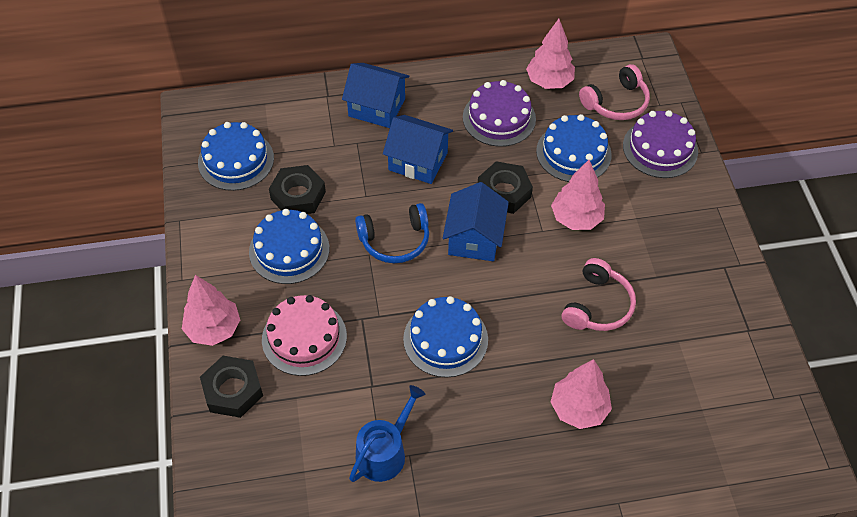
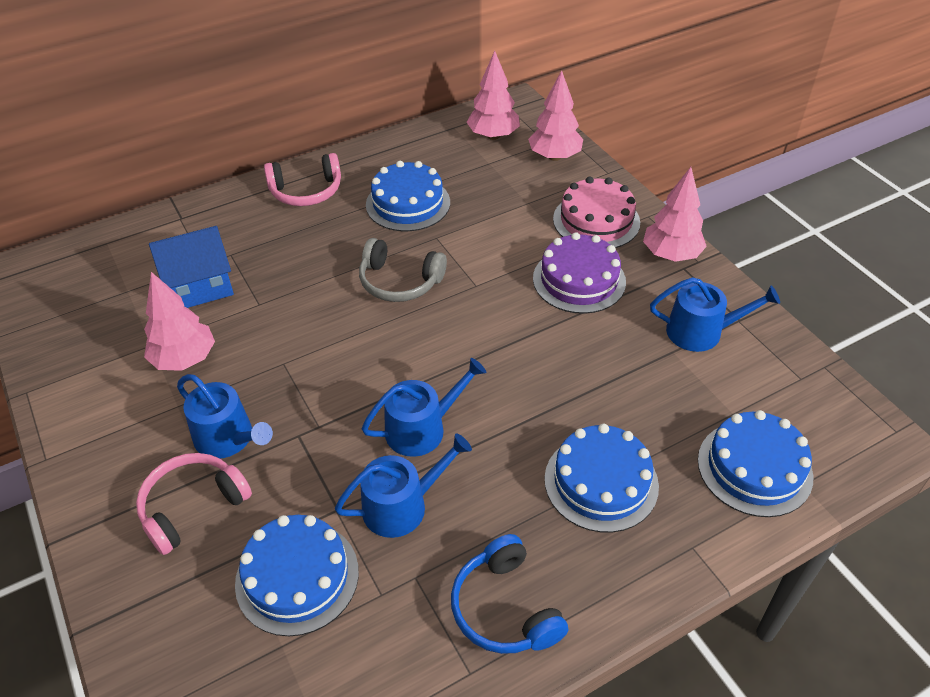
black nut: [200,356,263,418] [269,165,326,214] [478,161,533,214] = 3 -> none = 0
blue house: [342,63,409,128] [383,115,453,184] [443,182,509,261] = 3 -> [149,226,234,308] = 1
blue watering can: [349,385,425,482] = 1 -> [177,374,273,458] [335,433,472,538] [362,358,487,457] [650,277,780,352] = 4
grey headphones: none = 0 -> [359,238,447,302] = 1
purple cake: [463,80,536,147] [623,110,698,178] = 2 -> [533,232,626,314] = 1

